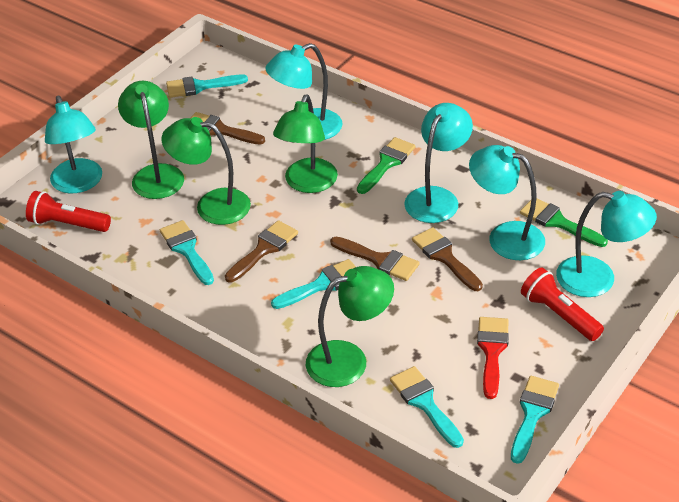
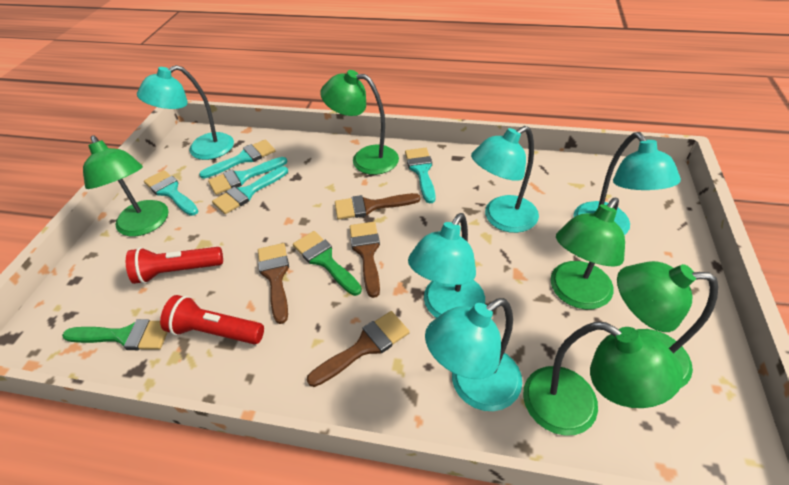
green lamp: [118,81,184,199] [161,117,251,225] [273,94,338,193] [306,266,394,387] = 4 -> [83,136,168,236] [320,70,399,175] [523,322,683,436] [550,198,625,309] [617,261,718,388] = 5
red brush: [477,317,509,399] = 1 -> none = 0

